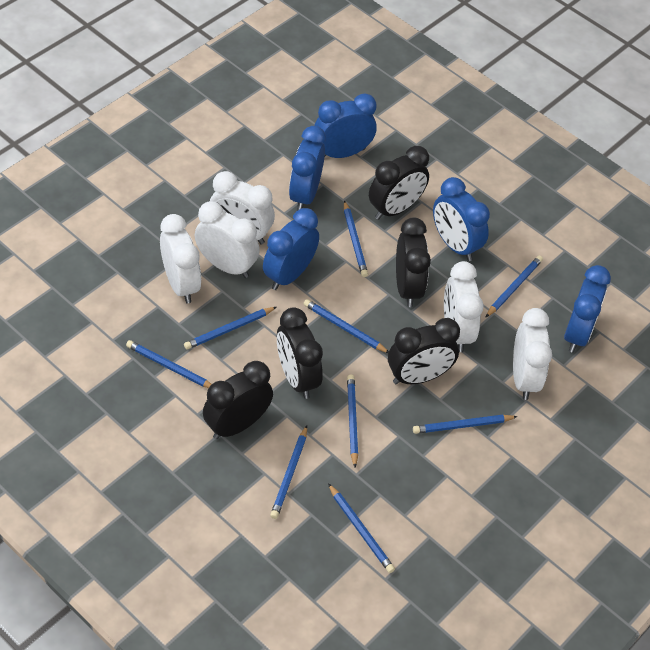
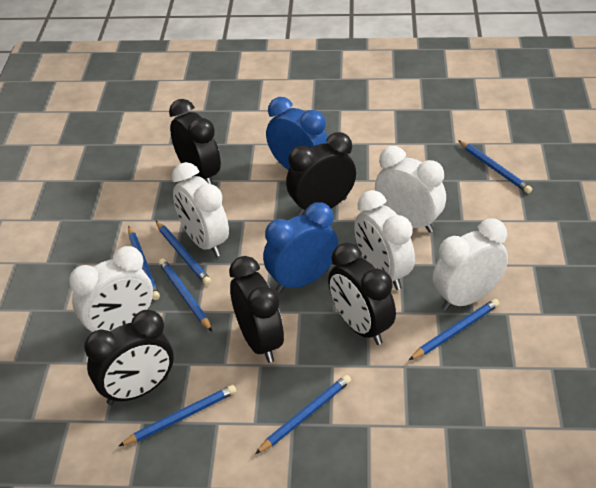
blue clock: [263,208,319,290] [289,126,326,211] [314,93,377,158] [433,177,490,261] [564,265,611,353] = 5 -> [263,202,338,293] [266,97,328,170] = 2
blue pencil: [126,340,211,388] [184,307,276,350] [270,426,307,519] [303,299,389,353] [328,483,395,573] [344,200,368,277] [347,375,358,468] [413,415,518,434] [486,255,543,317] = 9 -> [119,385,236,446] [128,226,160,300] [156,221,211,285] [158,258,212,331] [255,375,351,454] [409,299,499,360] [458,140,532,194] = 7

